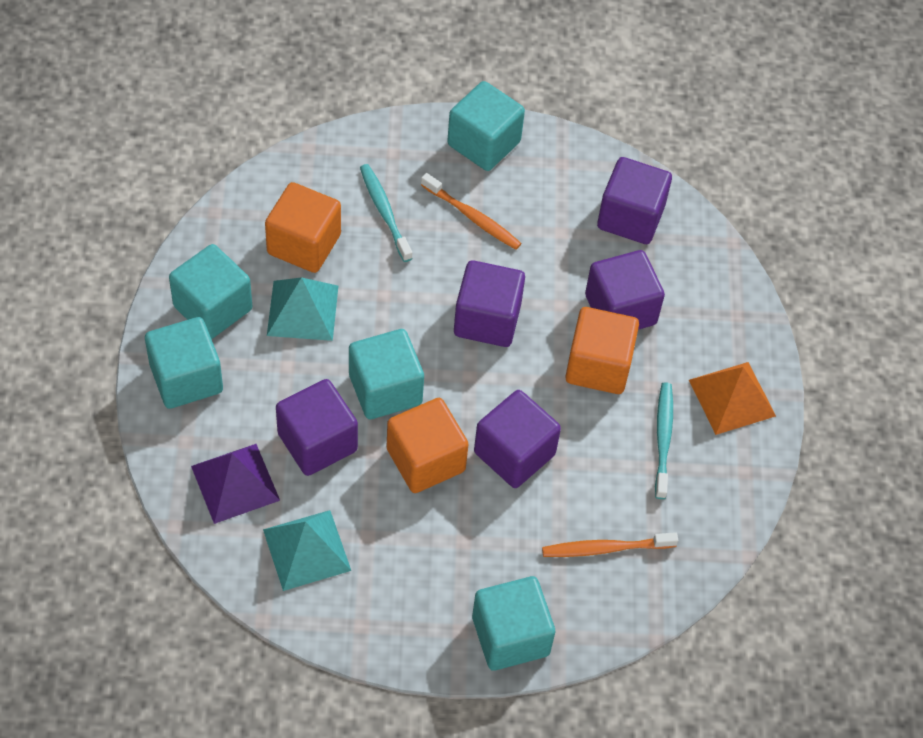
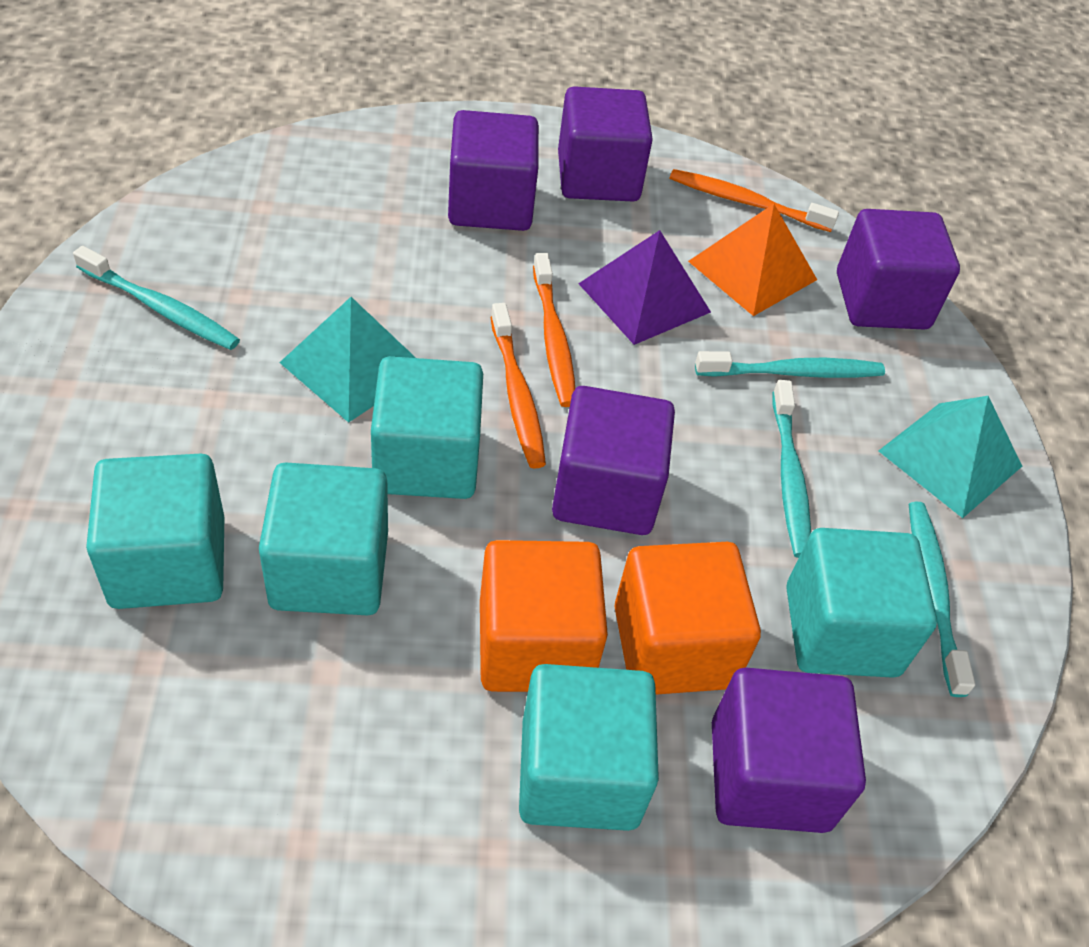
orange cube: [265,182,341,273] [387,398,469,493] [565,307,639,394] = 3 -> [480,540,608,692] [614,542,761,695] = 2
orange toothbrush: [421,173,522,250] [542,532,678,557] = 2 -> [491,303,546,469] [533,253,575,407] [670,169,839,232] = 3
turquoise toothbrush: [360,164,413,262] [655,382,673,499] = 2 -> [73,246,240,350] [695,351,885,378] [772,380,811,558] [909,502,975,697] = 4

